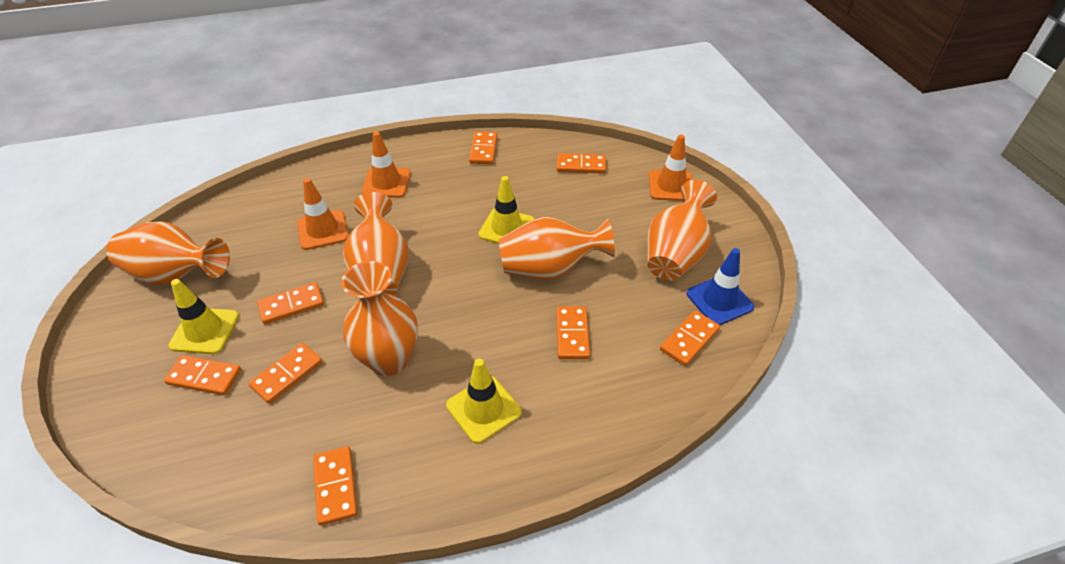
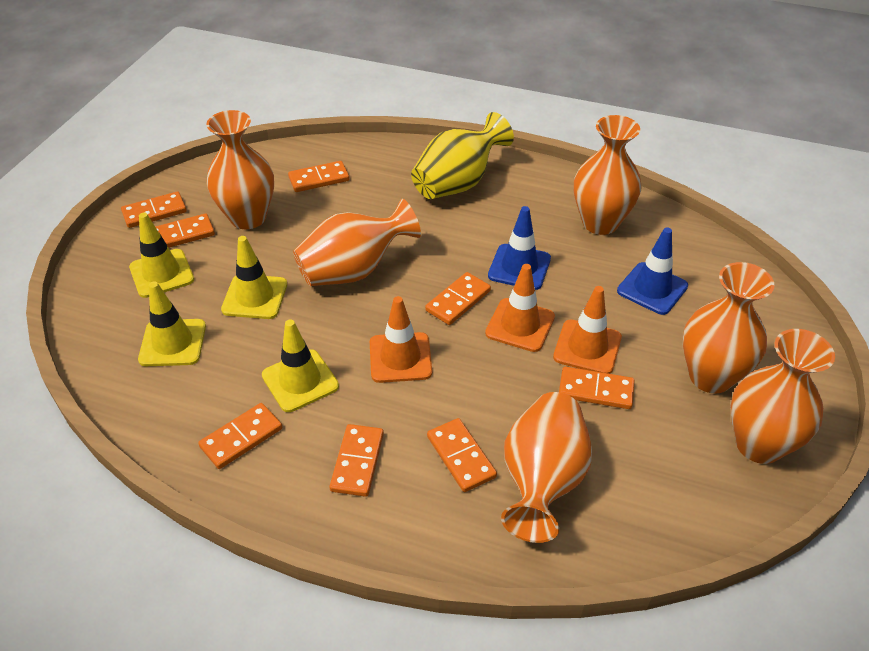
blue traffic cone: [687,248,754,325] = 1 -> [488,206,551,290] [617,227,688,315] = 2
orange vase: [106,221,230,285] [341,261,418,376] [343,192,409,295] [499,217,615,280] [647,180,717,281] = 5 -> [206,110,274,229] [293,199,421,286] [501,392,592,543] [574,115,642,235] [683,262,775,394] [731,329,835,464] = 6
yellow traffic cone: [169,279,239,354] [446,359,522,444] [478,176,534,244] = 3 -> [129,213,194,298] [138,281,206,366] [221,236,287,319] [262,319,339,412] = 4
yellow vase: none = 0 -> [411,112,514,199] = 1

